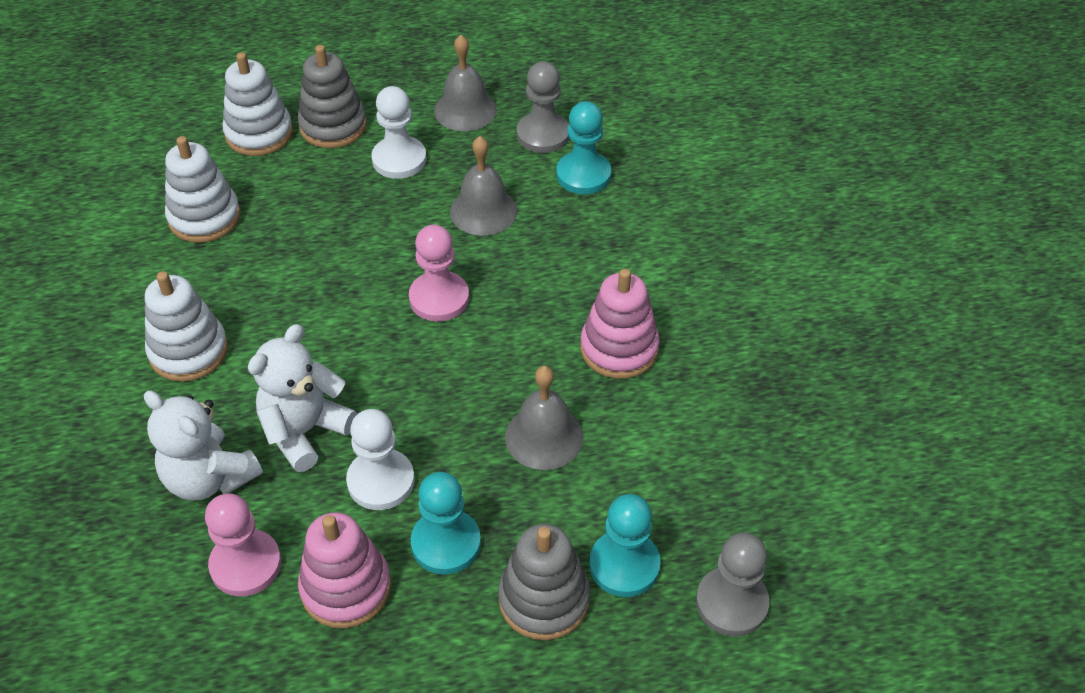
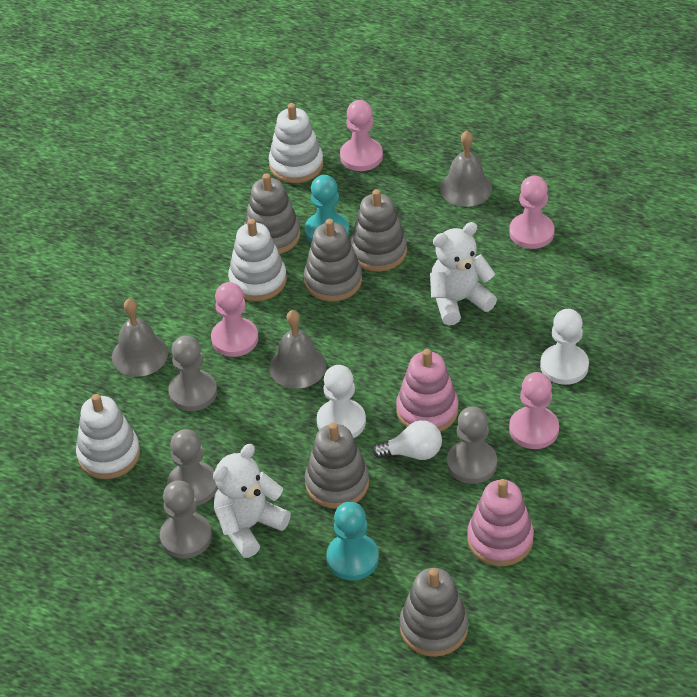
grey pawn: [517,61,569,153] [696,533,770,637] = 2 -> [160,481,212,559] [167,429,218,506] [168,336,217,411] [447,406,497,484] = 4
grey stacking toy: [298,45,367,148] [498,524,590,640] = 2 -> [244,173,300,254] [304,219,362,302] [305,422,369,509] [350,189,407,272] [400,568,468,657] = 5
pink pawn: [205,493,281,597] [409,225,469,321] = 2 -> [211,282,258,357] [340,100,383,171] [509,176,555,249] [509,372,559,449] = 4
turquoise pawn: [411,472,481,575] [556,101,611,194] [589,494,661,597] = 3 -> [305,175,349,243] [326,502,379,580] = 2
white light bulb: none = 0 -> [372,420,442,460] = 1

